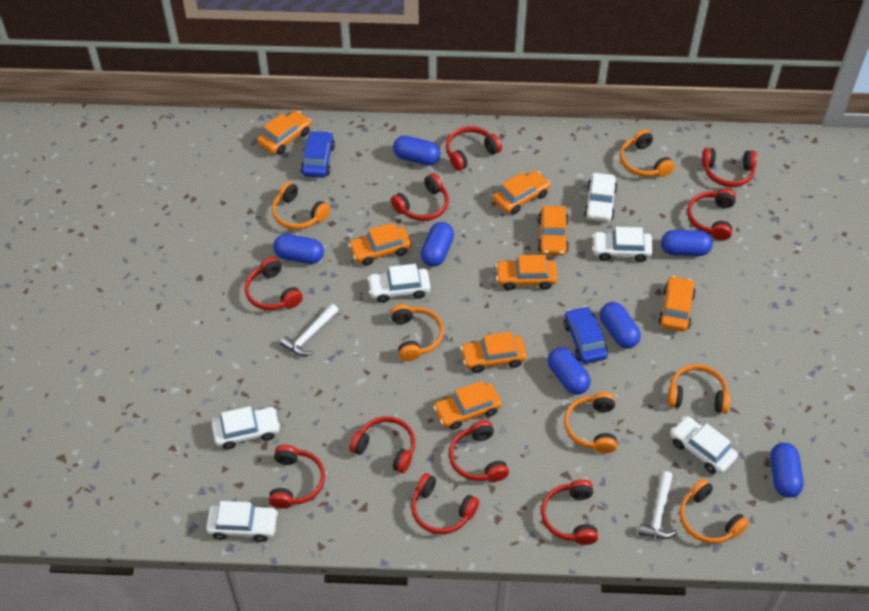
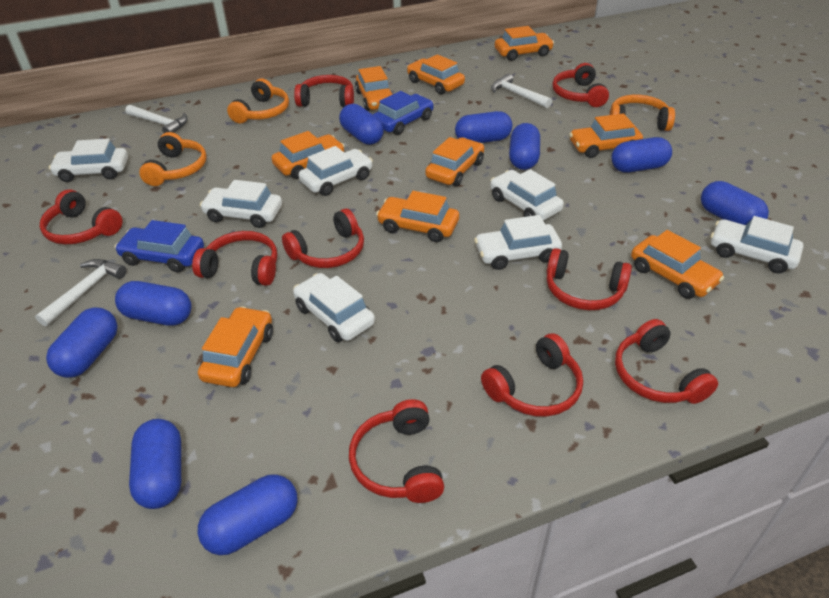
blue capsule: [273,234,324,264] [393,136,440,165] [421,222,454,267] [548,347,591,395] [600,302,641,349] [661,230,713,256] [770,443,804,498] = 7 -> [46,307,118,378] [115,281,191,326] [129,419,181,509] [198,474,298,555] [339,104,384,145] [455,111,513,143] [509,123,540,170] [612,137,672,173] [701,181,769,225] = 9
orange car: [257,111,311,155] [348,222,411,266] [433,381,502,430] [461,332,527,373] [493,171,550,215] [495,255,557,290] [538,206,569,255] [658,276,696,332] = 8 -> [198,306,273,387] [272,131,345,179] [355,66,393,111] [376,191,459,242] [407,54,465,94] [425,137,484,186] [495,26,554,61] [569,113,643,158] [631,230,724,299] = 9
orange headphones: [272,182,330,230] [390,304,444,361] [564,392,617,453] [620,130,675,177] [668,364,730,414] [680,479,749,544] = 6 -> [139,132,207,186] [227,79,289,123] [609,95,675,131] = 3
red headphones: [245,257,303,310] [269,445,325,509] [350,416,415,473] [391,173,449,221] [411,473,479,534] [446,126,502,171] [449,420,509,482] [541,479,598,545] [687,189,736,241] [702,148,757,187] = 10 -> [40,189,122,245] [192,231,277,286] [282,209,364,268] [294,75,354,107] [349,399,444,503] [481,333,583,417] [547,248,632,310] [552,63,609,107] [615,319,718,404] = 9
white car: [206,501,278,542] [212,406,280,450] [367,264,430,303] [584,173,617,222] [592,227,653,262] [671,416,738,474] = 6 -> [49,138,128,182] [200,180,282,228] [293,273,375,342] [299,146,373,196] [474,215,562,270] [490,169,564,221] [710,216,803,274] = 7
white hammer: [280,304,339,356] [638,471,678,539] = 2 -> [35,259,126,327] [125,105,188,133] [491,73,552,108] = 3

